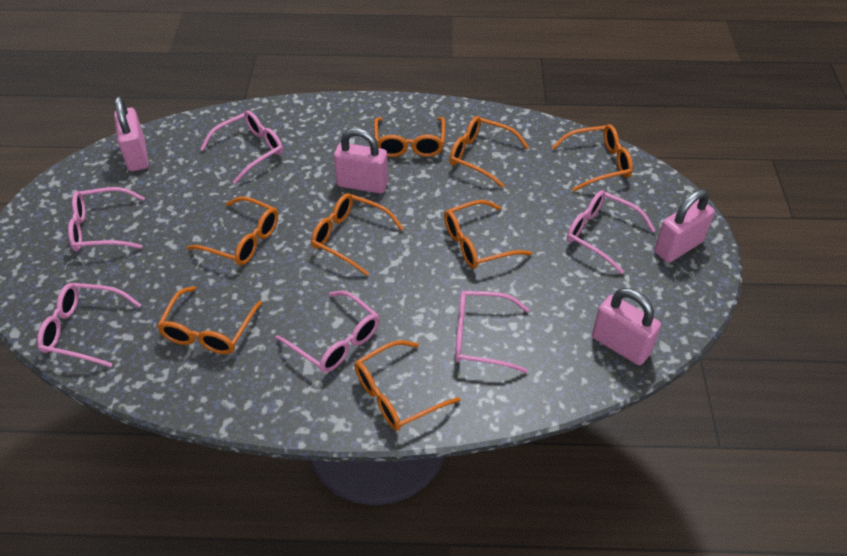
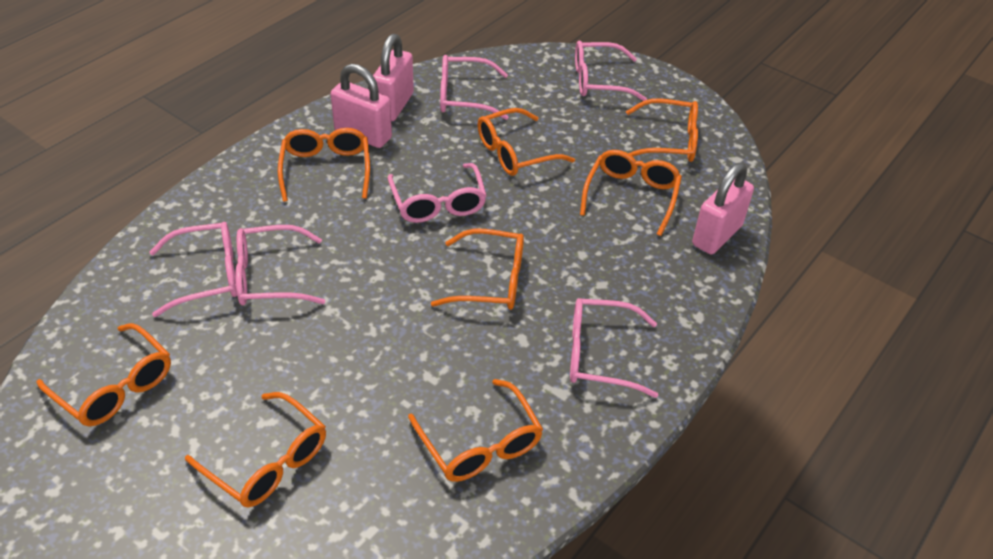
pink padlock: [114,96,149,171] [334,128,388,193] [592,288,661,365] [654,189,715,263] = 4 -> [331,64,392,148] [373,34,414,121] [692,163,754,254] = 3

